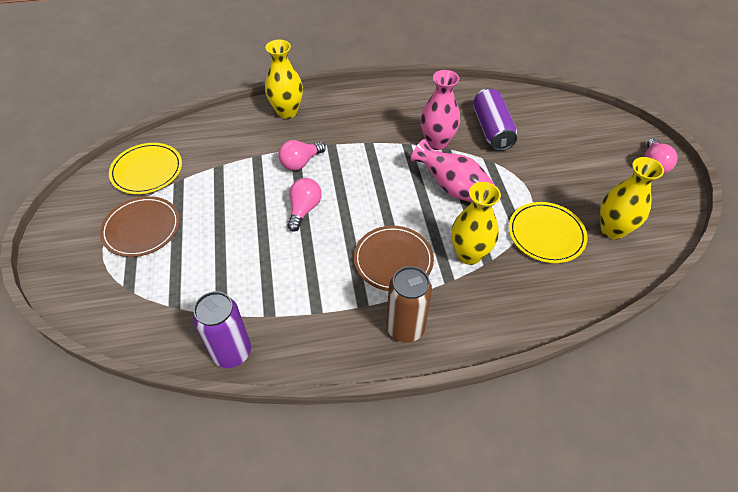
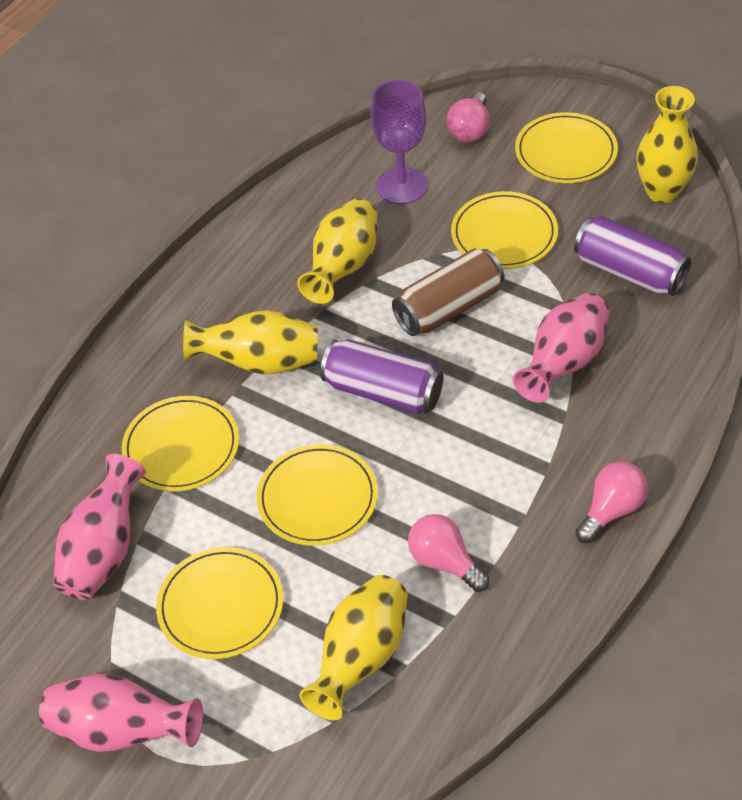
brown plate: [100,196,180,257] [354,226,434,291] = 2 -> none = 0
pink vase: [411,139,495,202] [421,70,460,150] = 2 -> [39,674,203,752] [53,454,146,600] [513,293,609,403] = 3
purple goblet: none = 0 -> [370,80,428,205] = 1
yellow plate: [109,143,182,194] [509,202,587,263] = 2 -> [122,396,239,492] [156,547,283,659] [256,444,378,546] [451,191,558,269] [515,112,618,183] = 5
yellow vase: [265,40,303,119] [451,182,501,265] [600,157,664,239] = 3 -> [183,310,318,375] [297,199,378,304] [299,575,408,720] [637,86,698,203] = 4

